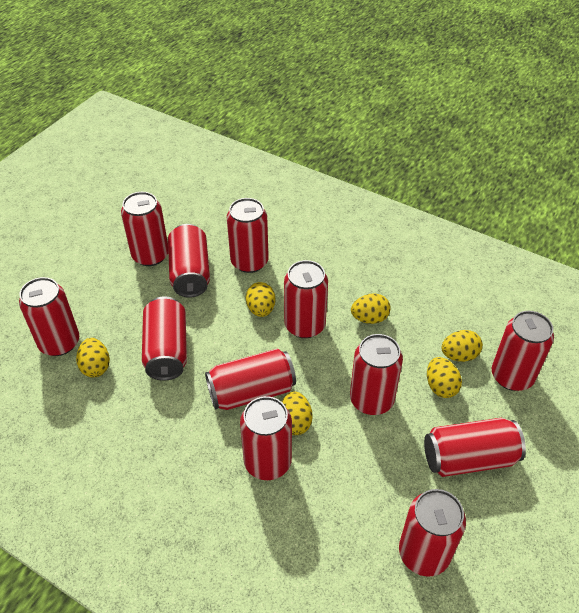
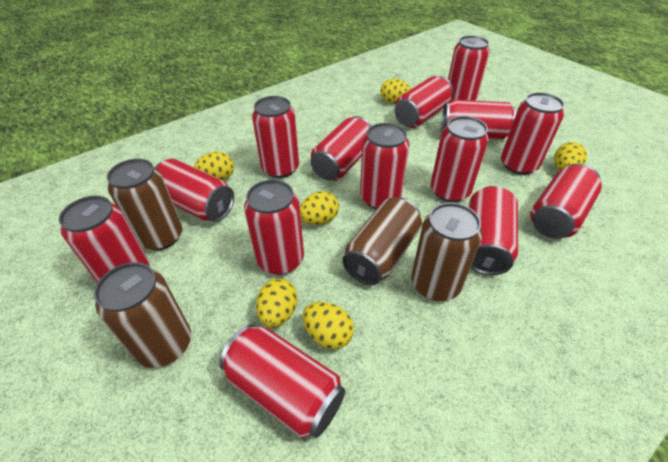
brown can: none = 0 -> [94,262,191,368] [107,159,183,250] [342,198,422,285] [411,203,482,301] = 4
red can: [19,277,79,356] [121,192,168,266] [142,296,187,381] [168,224,210,298] [205,349,296,410] [227,198,269,273] [240,396,292,480] [284,260,328,338] [350,334,403,415] [399,489,466,577] [424,418,526,477] [492,311,554,391] = 12 -> [59,196,150,283] [155,159,234,222] [219,324,345,438] [244,180,304,275] [252,96,299,178] [311,116,372,180] [360,123,410,209] [395,76,453,128] [431,116,489,202] [441,100,517,140] [448,35,490,102] [469,186,518,275] [501,92,565,175] [530,164,602,239] = 14

